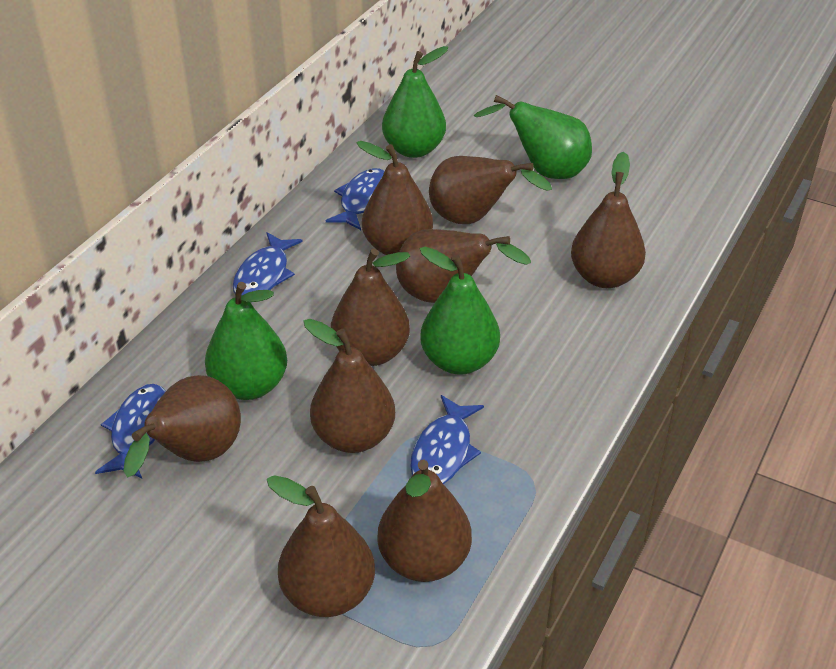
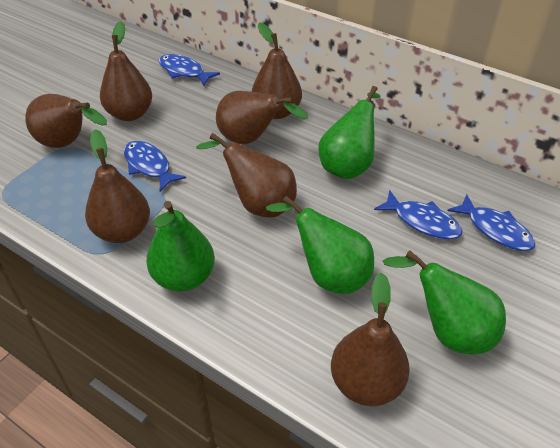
brown pear: [123,375,241,477] [267,475,375,617] [303,319,395,453] [331,249,410,366] [357,141,433,255] [377,460,472,582] [396,229,531,303] [429,156,552,224] [571,152,646,288] = 9 -> [25,94,107,148] [85,129,150,243] [100,21,152,121] [196,133,297,217] [216,91,308,144] [251,22,302,119] [331,272,410,406] = 7

